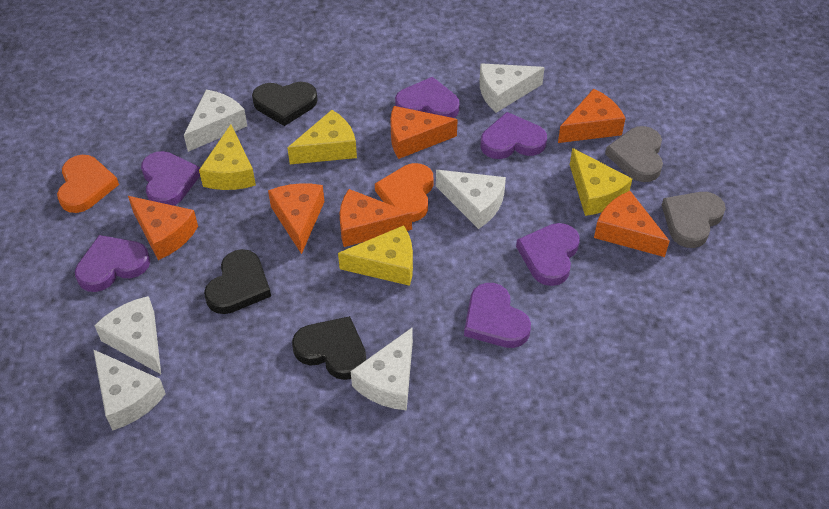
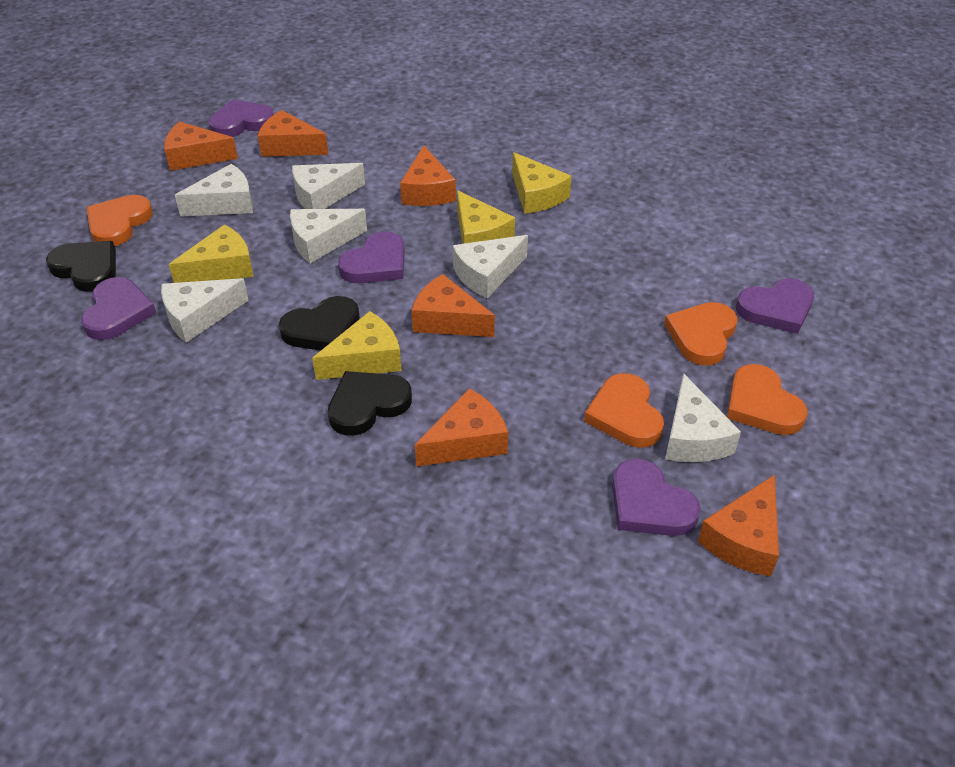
grey heart: [605,126,663,182] [662,192,726,248] = 2 -> none = 0
orange heart: [57,155,119,213] [375,163,434,222] = 2 -> [86,195,153,246] [584,373,664,447] [664,302,737,366] [727,364,808,435] = 4
purple heart: [75,235,150,292] [141,151,200,206] [395,77,459,118] [464,283,531,348] [480,112,547,159] [516,223,580,286] = 6 -> [81,277,156,340] [209,99,274,137] [338,231,405,283] [612,459,700,536] [736,278,814,334] = 5

